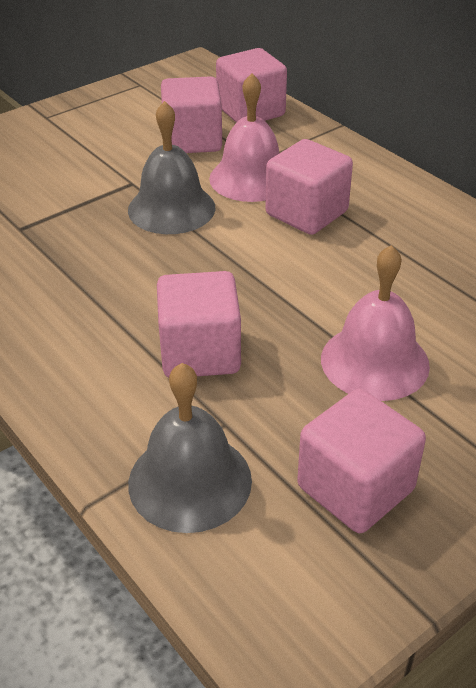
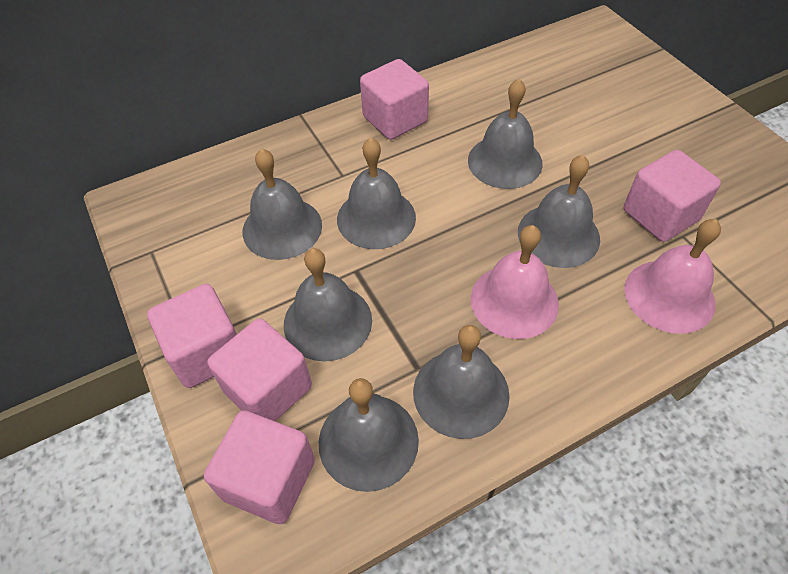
grey bell: [128,101,215,234] [128,363,252,533] = 2 -> [243,148,322,260] [284,248,372,362] [319,378,419,492] [337,138,416,249] [413,325,510,439] [468,79,543,189] [518,155,600,268] = 7

